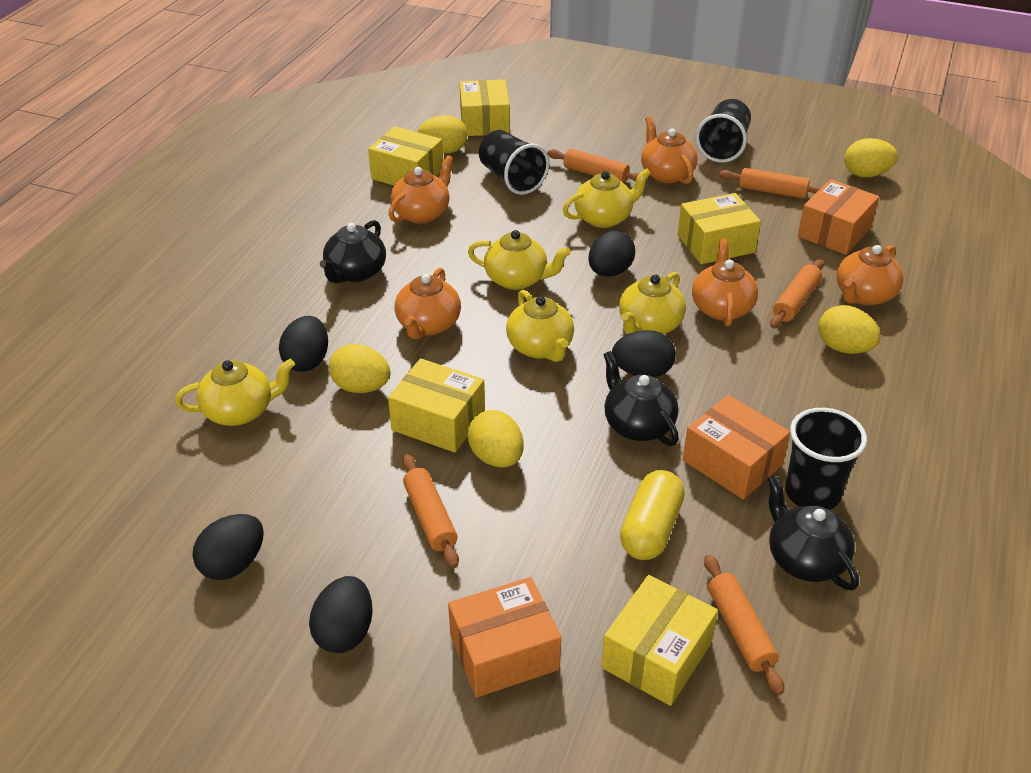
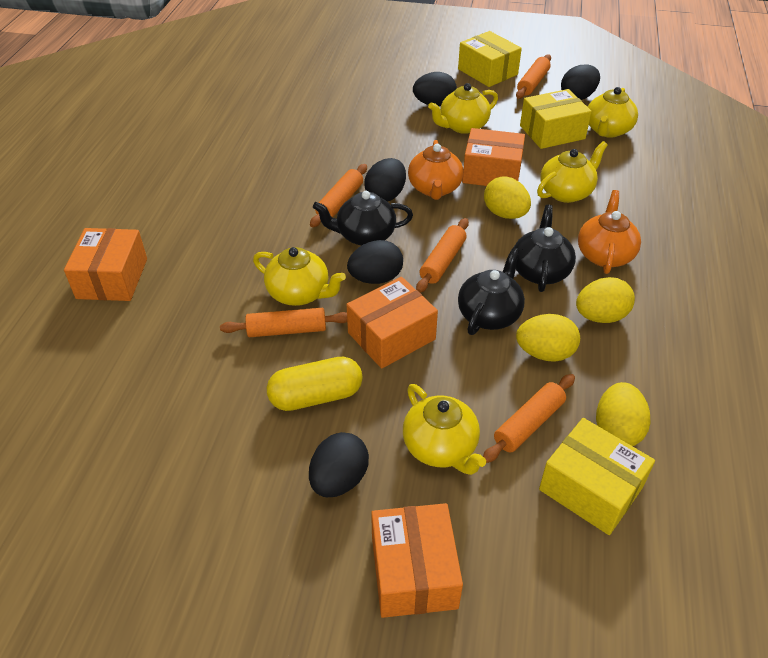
black cup: [479,130,549,195] [696,99,751,163] [785,408,867,510] = 3 -> none = 0
orange box: [448,577,561,698] [683,395,790,499] [798,179,879,255] = 3 -> [64,228,147,301] [346,277,438,369] [371,503,463,618] [462,128,525,186] = 4
orange teapot: [388,155,453,224] [395,268,461,339] [641,116,698,184] [692,238,758,327] [836,245,904,306] = 5 -> [408,140,464,200] [578,190,641,274] = 2
yellow box: [368,126,443,186] [388,358,485,453] [459,79,510,136] [601,575,718,706] [678,193,761,264] = 5 -> [458,31,522,87] [520,89,592,149] [539,418,655,535] = 3
yellow egg: [329,344,390,393] [418,115,467,153] [468,410,524,467] [818,305,880,354] [844,138,898,178] = 5 -> [484,176,531,219] [516,314,580,362] [576,277,635,323] [596,382,650,446] = 4

